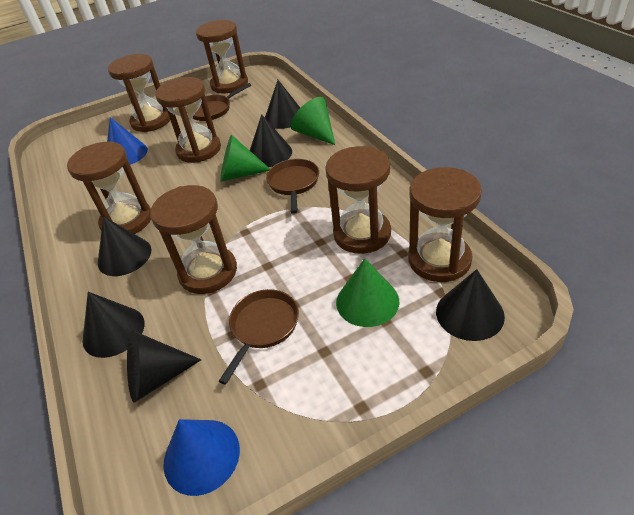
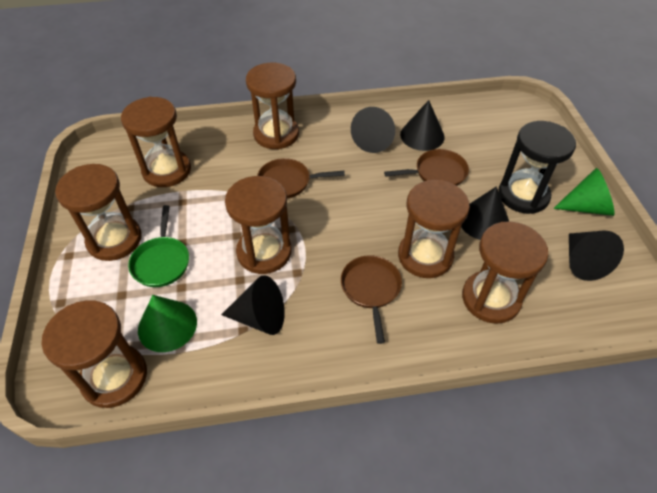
black cone: [82,292,144,358] [98,216,151,276] [127,330,201,403] [250,114,292,167] [265,80,300,129] [436,269,505,341] = 6 -> [221,275,285,335] [351,107,395,153] [400,100,445,151] [461,187,509,240] [569,230,624,281] = 5
black hourglass: none = 0 -> [498,121,576,214] = 1
blue cone: [107,117,148,165] [163,419,240,496] = 2 -> none = 0
green cone: [220,134,270,182] [290,97,335,145] [336,258,399,327] = 3 -> [138,295,197,352] [553,168,615,216] = 2
green pan: none = 0 -> [128,205,189,287] = 1

